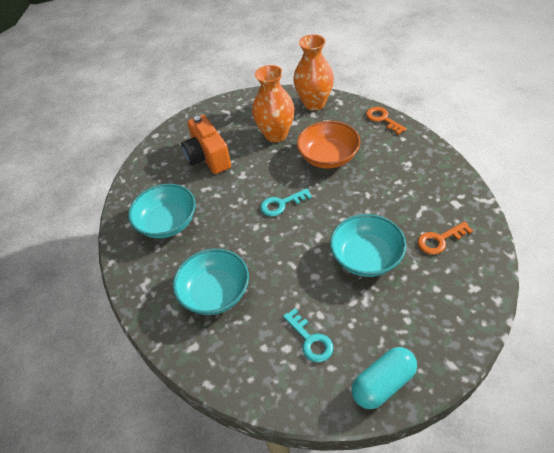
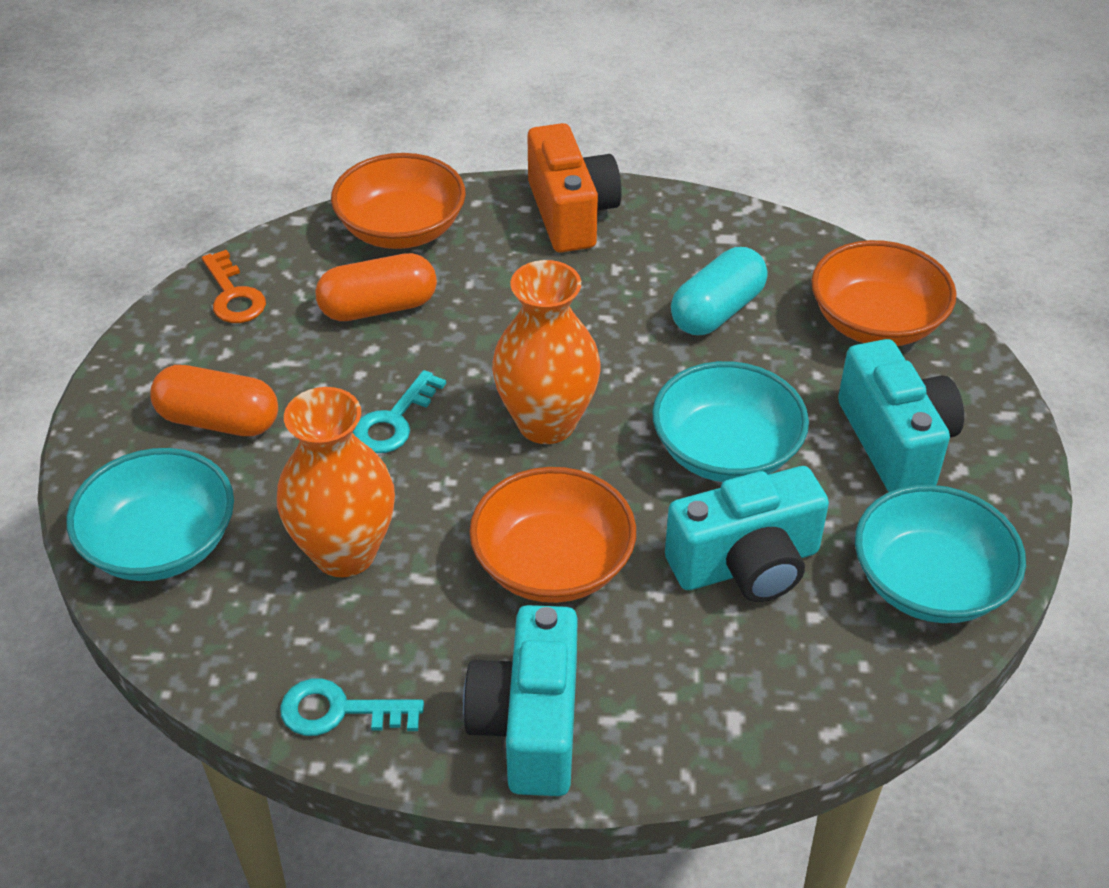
orange bowl: [297,121,360,169] = 1 -> [331,153,466,249] [469,467,636,603] [811,240,957,346] = 3
orange capsule: none = 0 -> [150,365,278,436] [315,253,437,321] = 2
orange key: [366,107,407,135] [418,222,473,255] = 2 -> [202,250,266,323] = 1
turquoise camera: none = 0 -> [463,605,578,796] [665,466,829,602] [838,339,964,492] = 3

